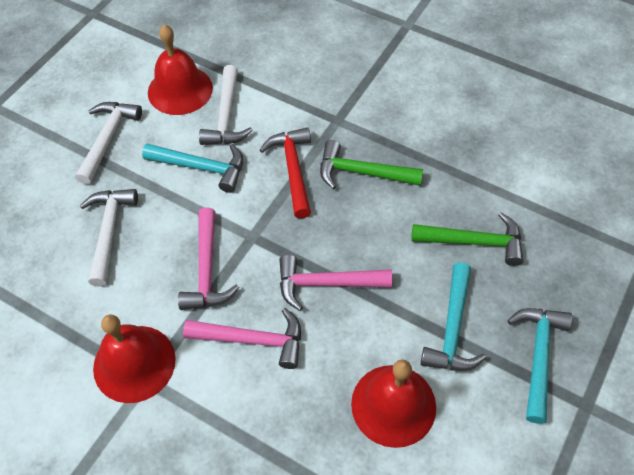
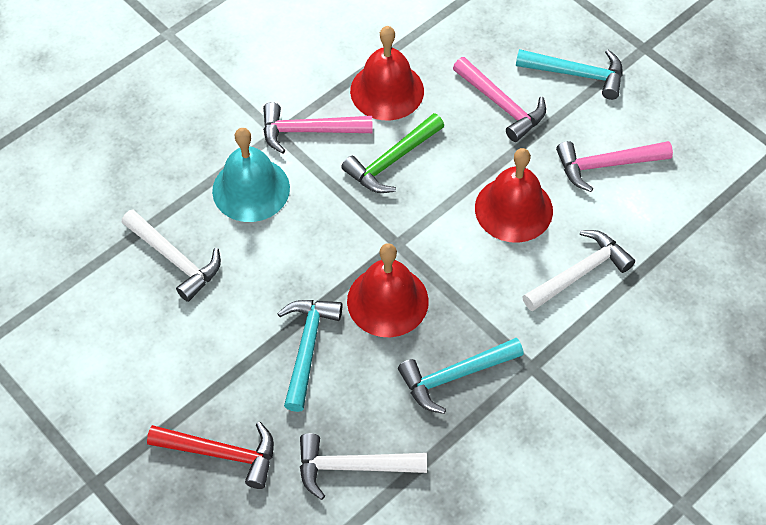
green hammer: [320,140,423,189] [411,212,523,266] = 2 -> [341,113,444,193] = 1
turquoise bell: none = 0 -> [212,128,290,222] = 1

